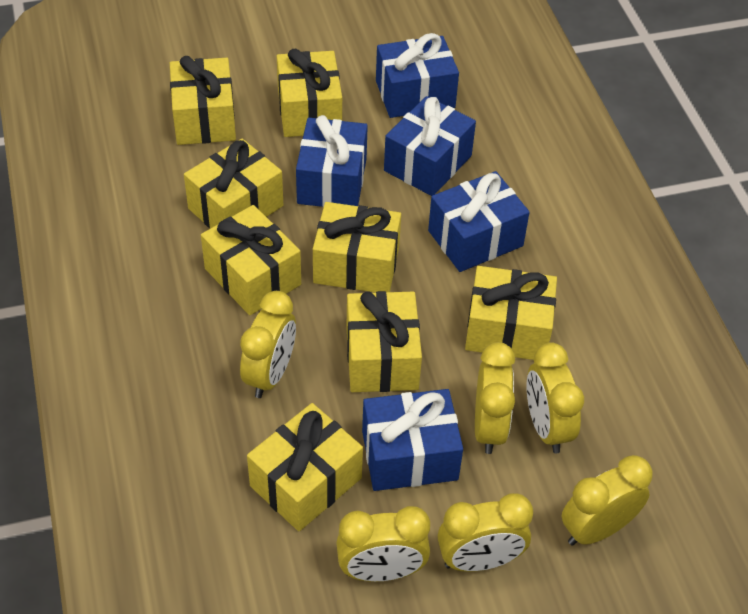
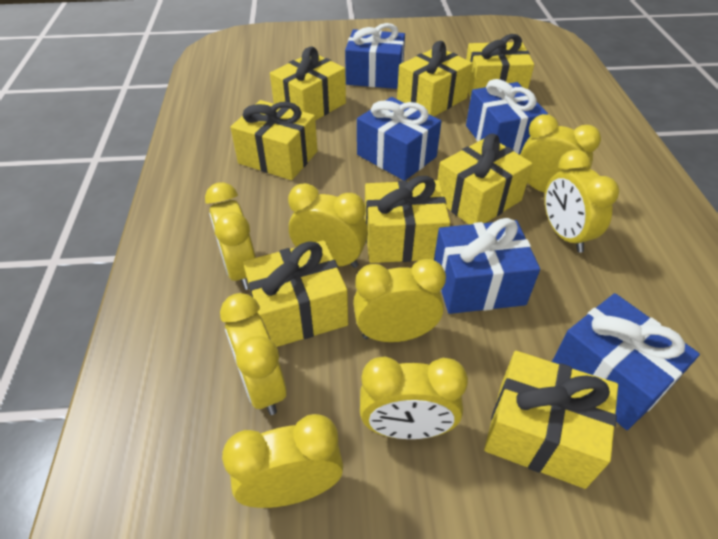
yellow clock: [240,291,296,398] [336,506,430,582] [438,493,533,572] [475,342,515,454] [527,342,584,453] [561,455,653,546] = 6 -> [205,182,256,290] [220,293,286,415] [222,414,343,508] [288,183,368,268] [353,259,446,342] [360,356,468,439] [520,114,601,193] [545,150,619,253] = 8

